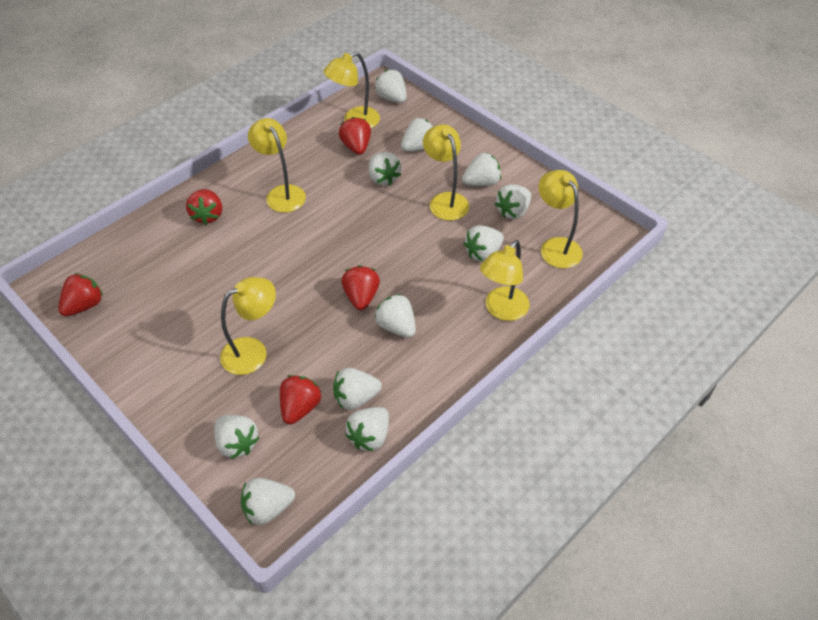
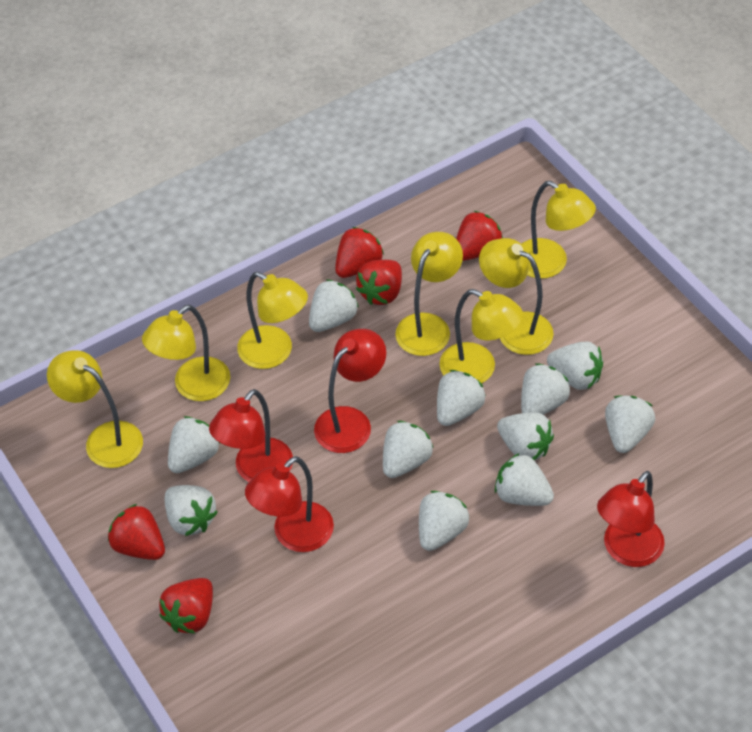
red lamp: none = 0 -> [209,389,293,482] [245,456,334,552] [314,329,386,453] [597,471,665,567] = 4
yellow lamp: [220,277,276,375] [248,118,306,213] [324,52,380,128] [423,124,469,220] [480,240,530,321] [539,170,583,268] = 6 -> [47,350,143,468] [142,305,230,401] [237,272,308,369] [395,232,463,356] [439,289,523,384] [479,238,554,355] [522,181,596,279] = 7

